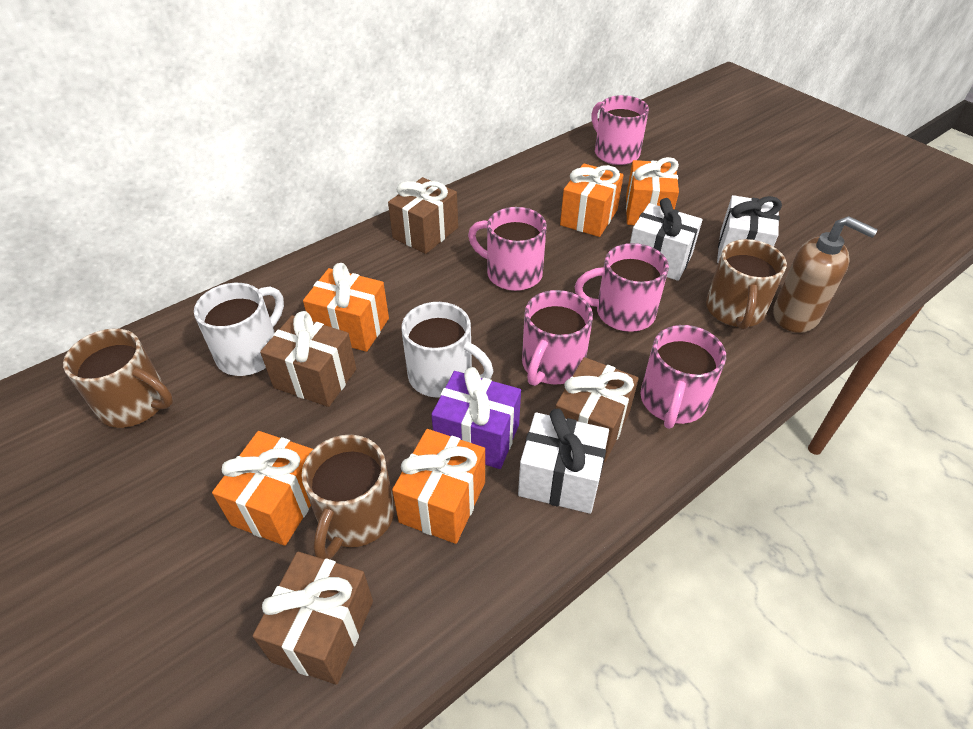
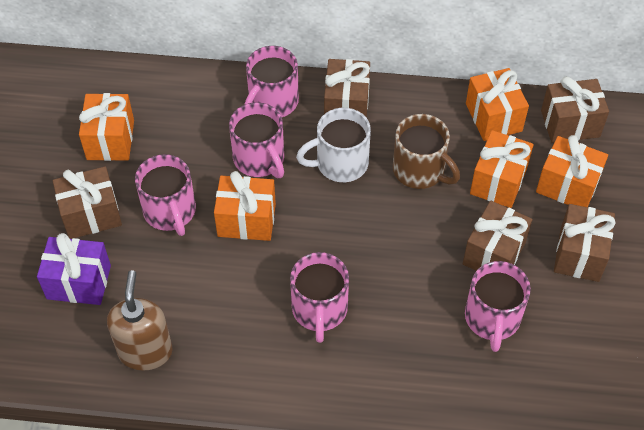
brown gift: [253,552,373,685] [260,311,356,407] [388,177,458,254] [555,357,639,462] = 4 -> [53,166,122,239] [324,59,370,118] [463,201,533,271] [541,76,609,143] [554,204,616,282] = 5
brown mug: [63,328,173,428] [302,435,395,559] [706,239,787,330] = 3 -> [393,114,460,189] = 1
white gift: [518,408,609,514] [630,198,703,281] [717,195,782,263] = 3 -> none = 0
white mug: [194,283,284,376] [401,302,494,398] = 2 -> [296,108,371,182] = 1

